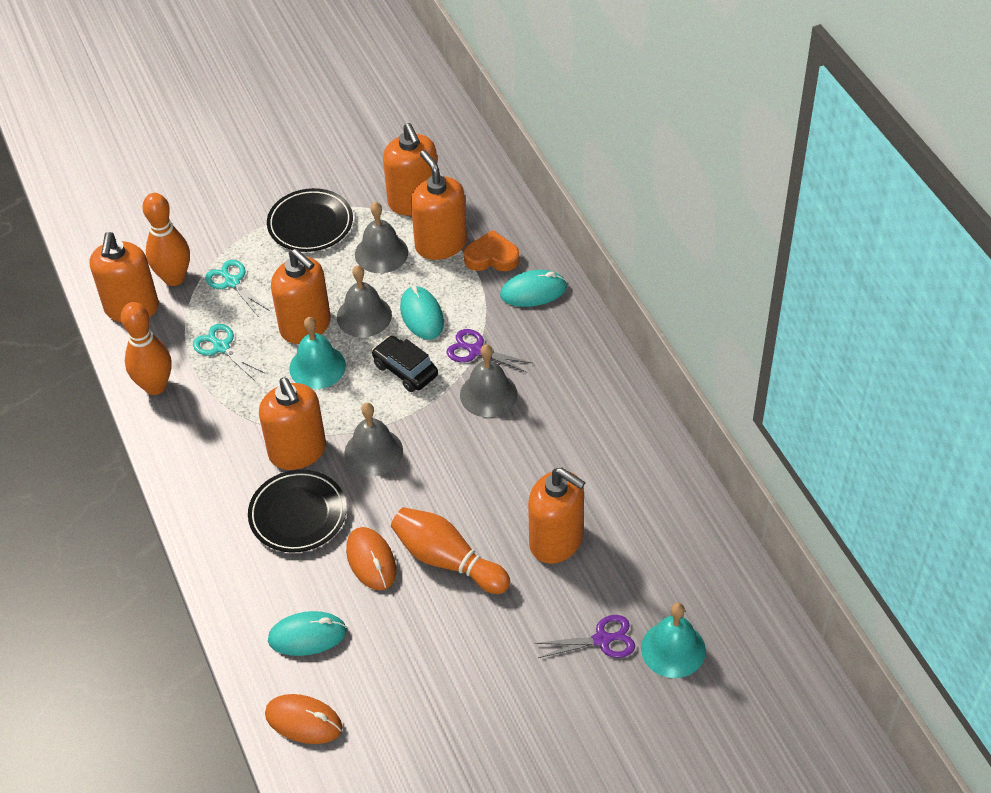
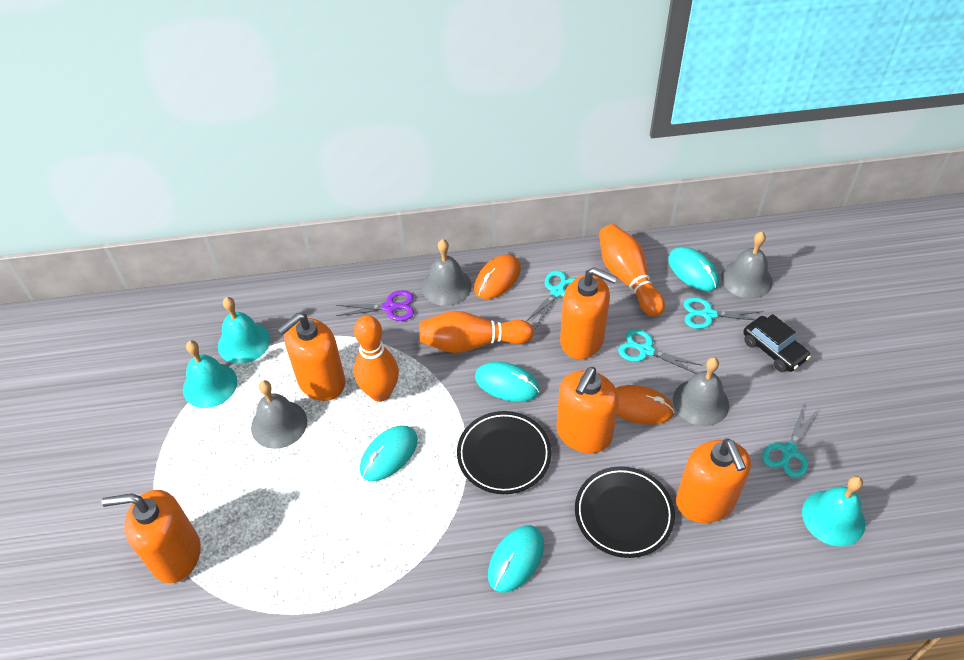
orange heart: [464,230,519,271] = 1 -> none = 0
orange soap dispenser: [90,232,159,322] [259,378,326,470] [271,249,331,344] [383,123,437,216] [411,150,467,260] [528,467,585,564] = 6 -> [102,490,201,583] [277,313,345,401] [556,367,619,453] [560,267,617,359] [676,438,751,523] = 5
purple scissors: [447,329,532,373] [535,615,635,658] = 2 -> [336,290,414,321] = 1
turquoise bell: [289,317,346,389] [641,603,706,678] = 2 -> [183,341,237,408] [218,297,270,364] [802,476,865,546] = 3
turquoise mouse: [268,611,347,656] [400,286,444,340] [500,270,567,307] = 3 -> [360,426,418,481] [475,362,540,402] [488,525,544,593] [668,247,719,291] = 4
turquoise scissors: [193,324,266,381] [205,260,270,316] = 2 -> [526,270,576,329] [618,329,702,374] [684,297,764,329] [763,405,818,478] = 4

